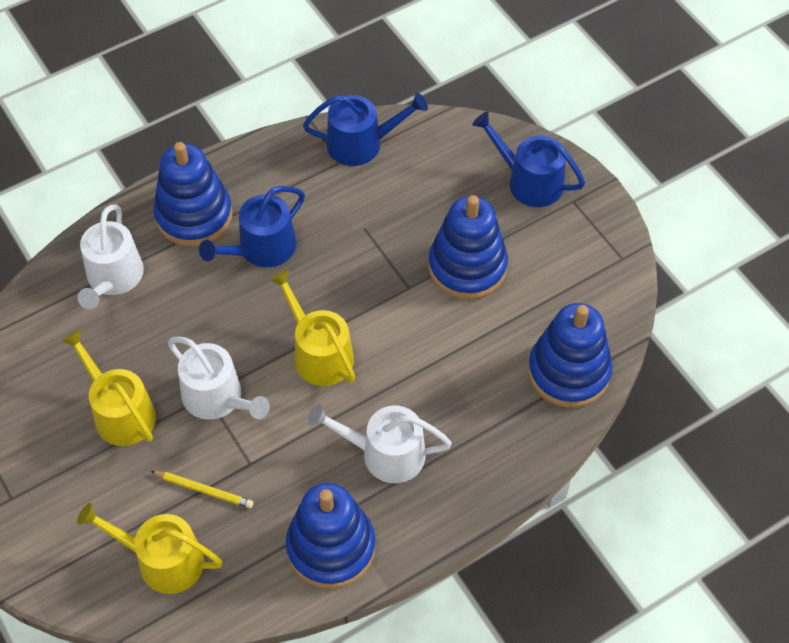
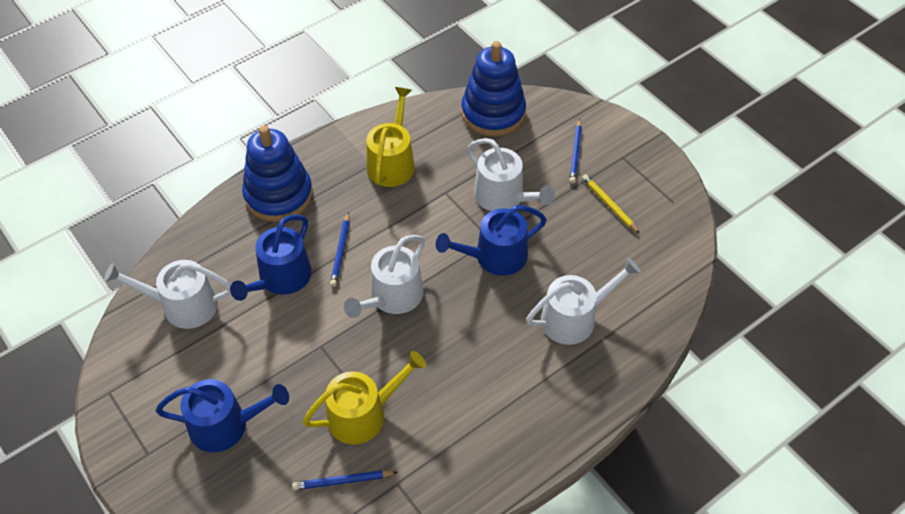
blue pencil: none = 0 -> [292,470,398,490] [330,212,350,287] [569,119,582,184] = 3
blue stacking toy: [153,142,232,247] [286,483,376,589] [428,195,508,299] [528,303,613,408] = 4 -> [242,125,313,222] [461,41,526,136] = 2
white watering can: [78,205,144,309] [168,337,270,420] [308,404,452,483] = 3 -> [104,260,231,329] [344,235,425,318] [467,138,555,211] [526,257,641,345] = 4
yellow watering can: [61,329,156,446] [77,503,222,594] [269,269,355,386] = 3 -> [303,351,426,445] [366,87,415,187] = 2

